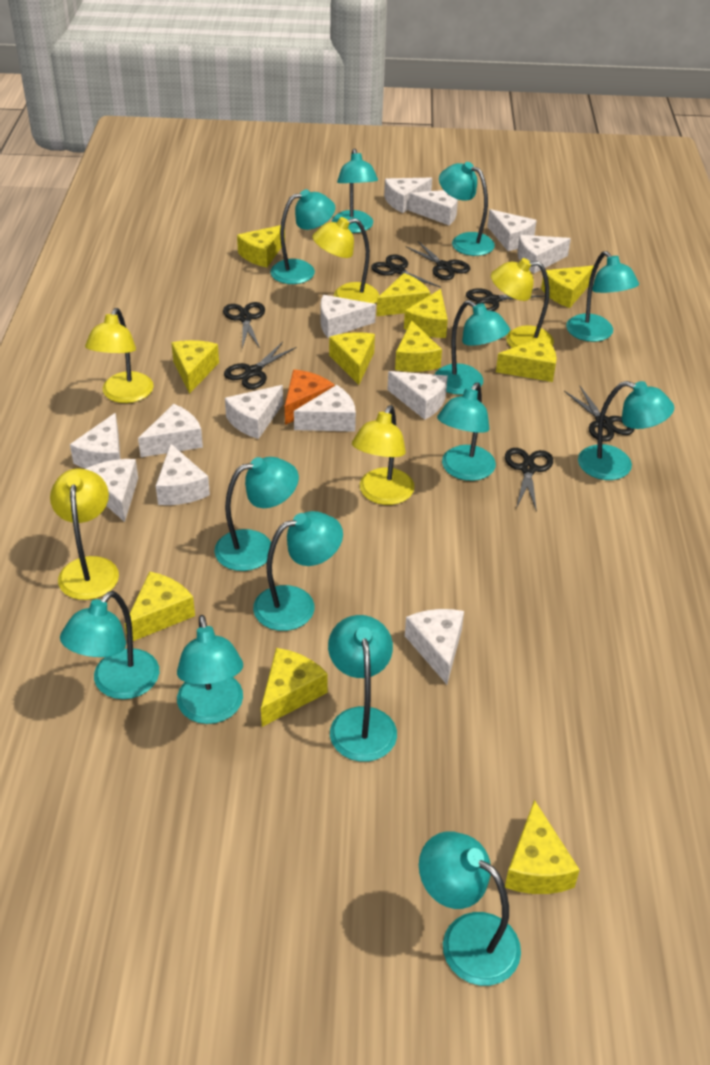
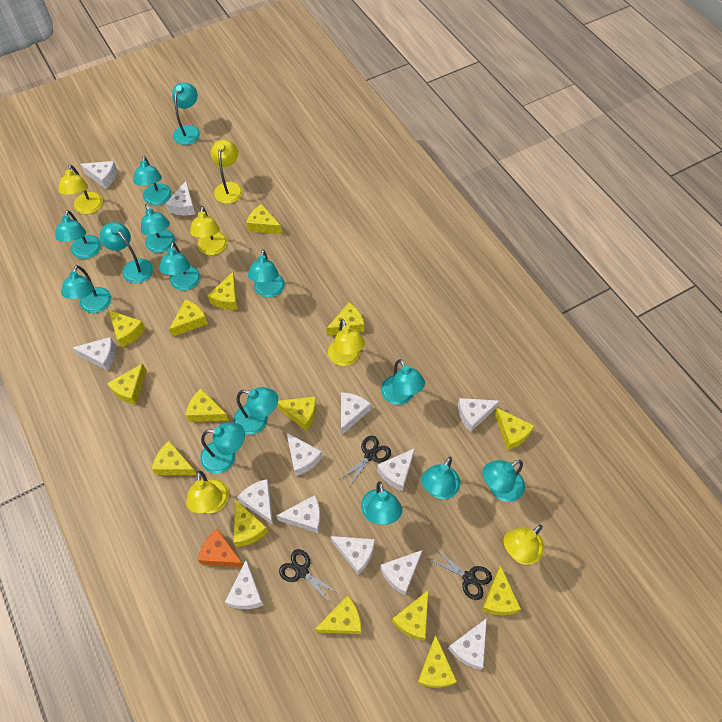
black scissors: [223,302,265,349] [224,342,296,389] [371,254,440,287] [406,241,470,280] [466,288,545,311] [505,448,553,512] [564,386,634,442] = 7 -> [279,549,339,604] [339,436,391,487] [429,548,492,600] = 3
turquoise lamp: [60,591,159,699] [177,615,243,724] [214,457,299,571] [253,511,343,631] [270,189,335,284] [328,615,397,762] [332,148,378,233] [419,831,521,986] [435,300,510,395] [437,383,496,481] [439,162,495,256] [566,251,639,342] [578,381,674,480] = 13 -> [55,210,101,259] [61,265,112,313] [99,222,153,283] [133,156,172,205] [141,204,175,253] [159,242,200,291] [172,83,200,145] [200,422,245,474] [234,387,278,435] [248,249,285,298] [361,481,402,525] [381,359,425,405] [421,457,460,499] [482,460,525,502] = 14
yellow cheese: [125,572,195,641] [171,340,219,394] [237,225,285,268] [261,648,328,727] [329,332,375,385] [377,273,430,316] [395,320,442,372] [404,289,448,338] [496,337,556,382] [505,800,580,894] [541,266,594,308] = 11 -> [107,363,147,405] [109,310,146,347] [152,441,197,475] [169,299,208,337] [186,389,229,422] [208,272,238,310] [233,500,268,547] [246,204,282,234] [277,397,316,431] [314,595,361,634] [327,303,364,336] [392,591,428,641] [417,635,457,688] [481,565,521,615] [494,408,534,450] = 15
yellow lamp: [50,468,119,600] [85,308,154,403] [312,217,379,304] [352,405,414,505] [491,258,554,348] = 5 -> [58,165,103,214] [186,471,229,513] [190,206,227,255] [211,140,243,204] [328,319,365,366] [504,524,544,565] = 6

